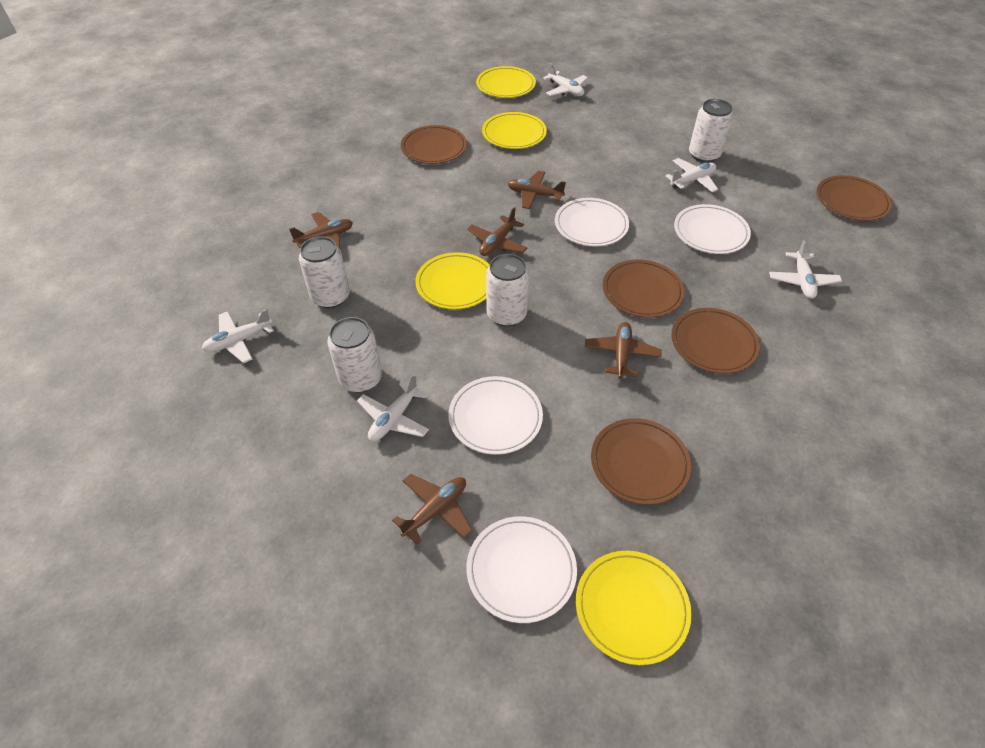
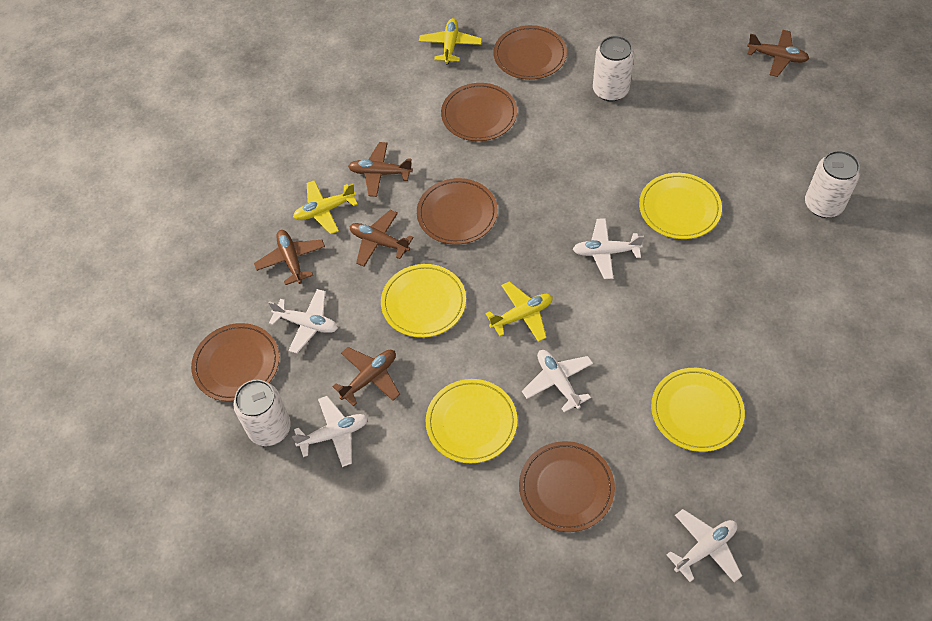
white can: [299,236,350,308] [327,317,382,393] [486,254,529,327] [689,99,733,163] = 4 -> [234,380,291,446] [593,36,634,102] [805,151,860,218] = 3
white plate: [448,376,543,455] [467,516,577,623] [555,198,629,246] [674,204,751,254] = 4 -> none = 0
yellow plane: none = 0 -> [293,180,358,234] [419,18,482,65] [485,281,553,342] = 3

